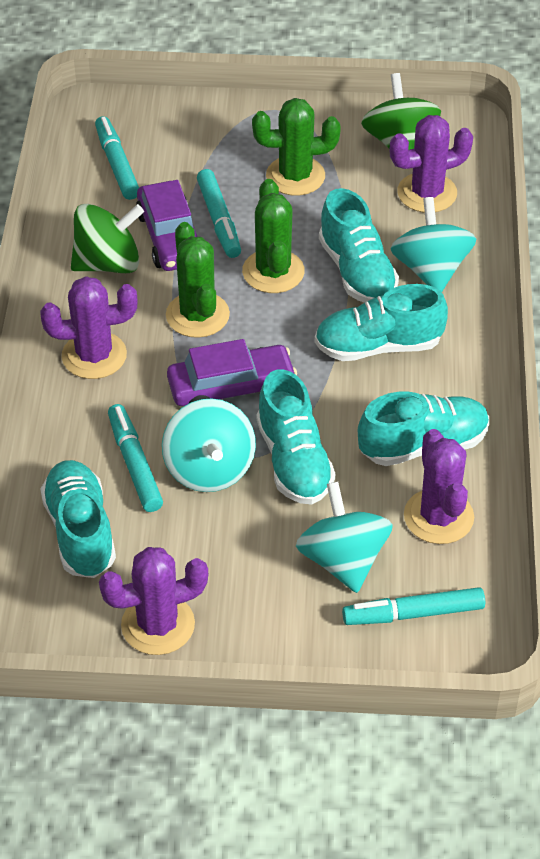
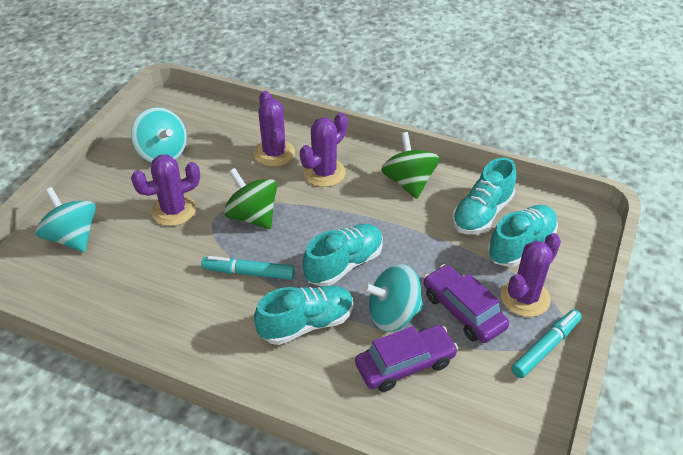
green cactus: [166,222,230,338] [242,179,305,293] [252,98,341,196] = 3 -> none = 0
turquoise marker: [95,116,139,200] [108,404,163,512] [197,169,241,258] [342,587,485,625] = 4 -> [201,256,295,280] [511,310,582,378] = 2
turquoise shoe: [41,460,116,578] [257,369,335,505] [315,284,448,361] [319,188,399,303] [358,392,489,466] = 5 -> [254,286,353,345] [303,224,383,287] [452,158,517,234] [488,205,558,267] = 4

